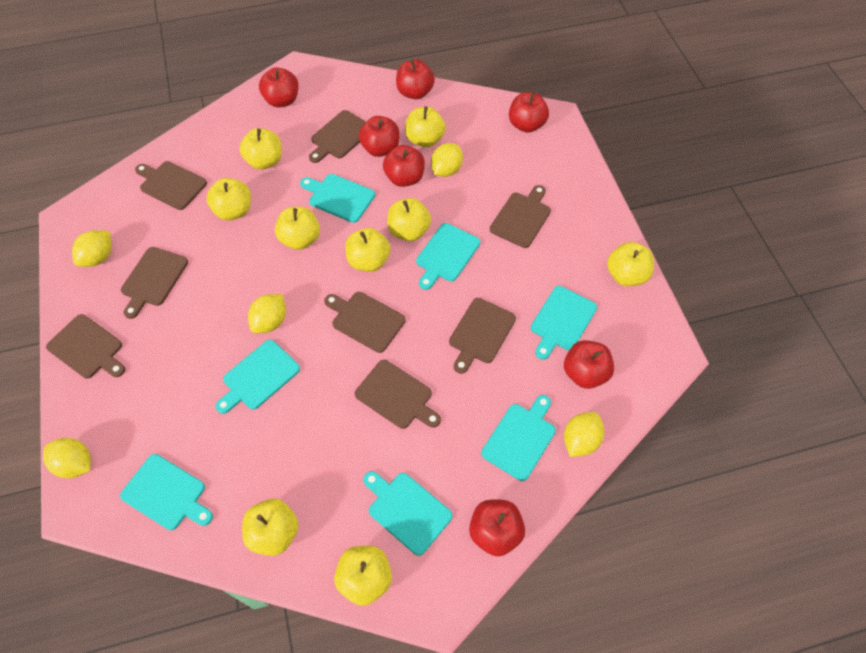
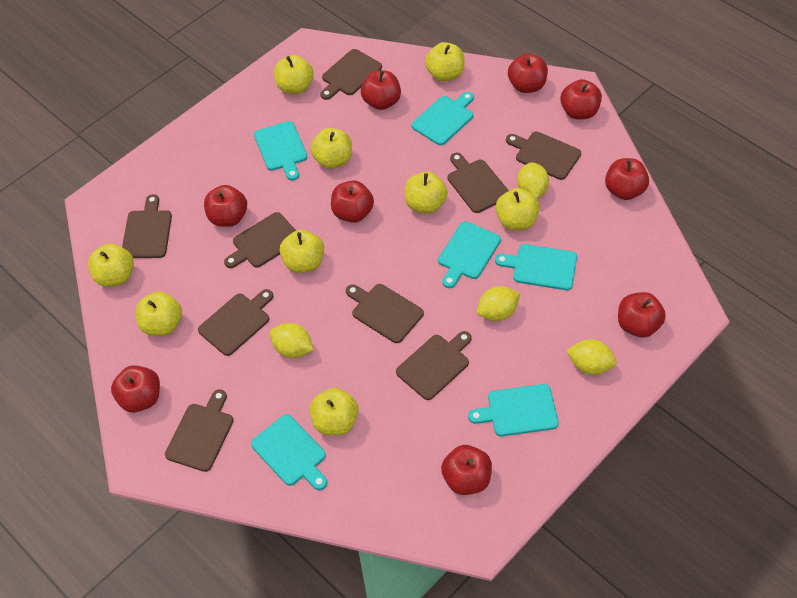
brown cutting board: [46,314,125,379] [121,247,188,319] [135,161,207,210] [309,110,366,163] [324,292,406,353] [355,360,441,429] [449,298,516,374] [490,185,551,248] = 8 -> [122,194,172,258] [165,389,233,472] [198,289,273,356] [224,212,296,268] [320,49,382,100] [346,284,424,343] [396,331,472,400] [448,153,509,213] [506,132,581,180] = 9
red apple: [259,67,298,107] [359,116,399,157] [383,145,425,187] [396,59,435,99] [469,500,525,557] [509,92,549,133] [564,340,614,389] = 7 -> [111,365,160,412] [204,185,247,227] [331,180,374,223] [361,70,401,110] [441,445,492,495] [508,53,548,93] [560,79,602,119] [605,158,649,200] [618,292,666,338] = 9
turquoise cutting board: [120,454,213,530] [216,340,300,414] [300,174,375,223] [363,471,452,556] [416,223,480,290] [481,395,556,481] [531,286,597,359] = 7 -> [251,414,327,490] [254,121,308,181] [411,92,474,145] [438,221,501,288] [468,384,559,436] [495,244,577,290] = 6
yellow lemon: [43,438,91,478] [72,230,112,267] [248,294,286,333] [431,143,463,177] [564,412,604,457] = 5 -> [270,323,314,358] [477,286,520,321] [517,162,549,199] [566,339,617,375] = 4

